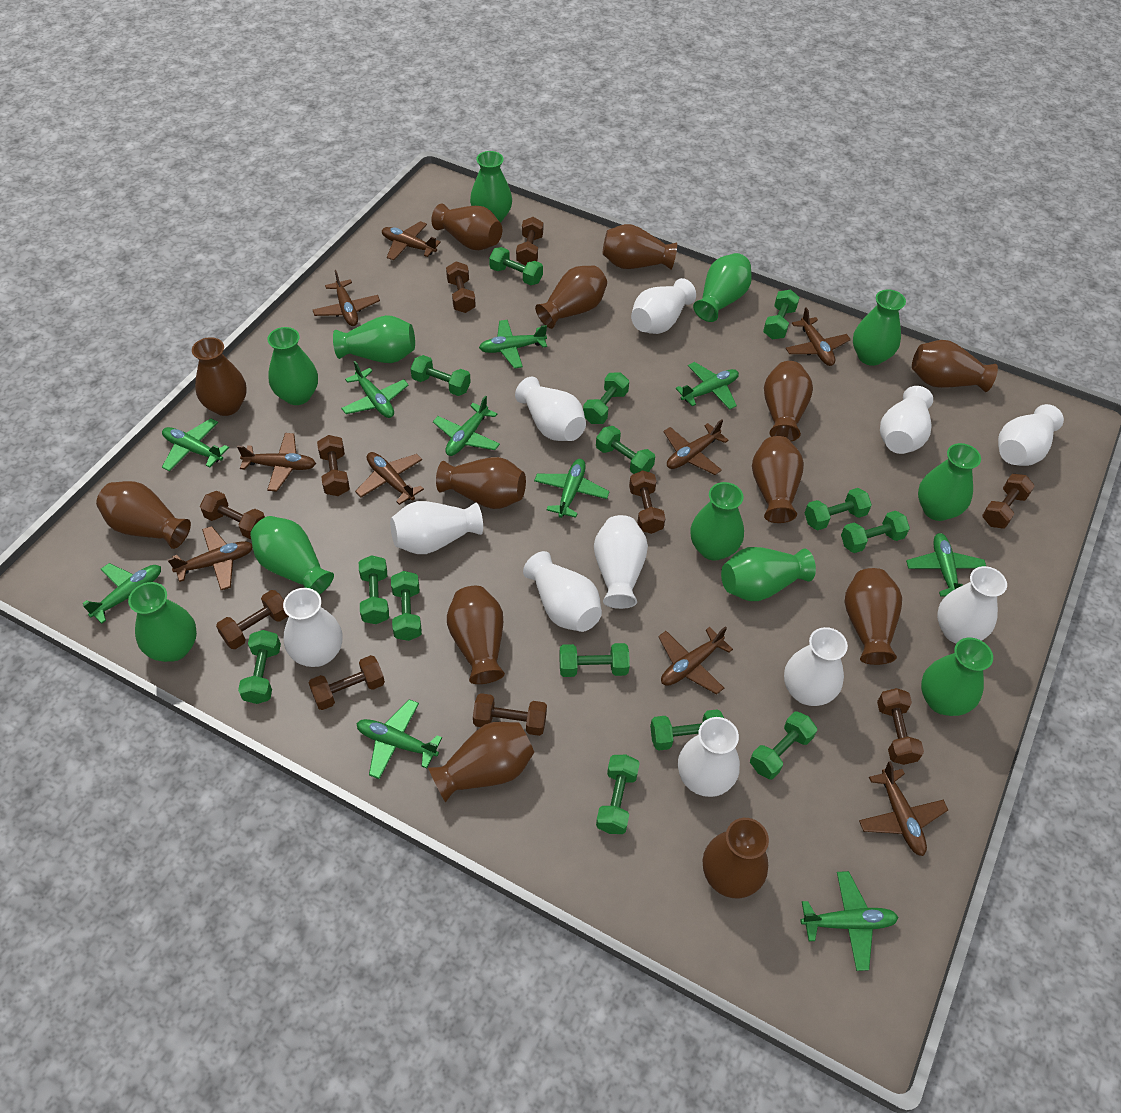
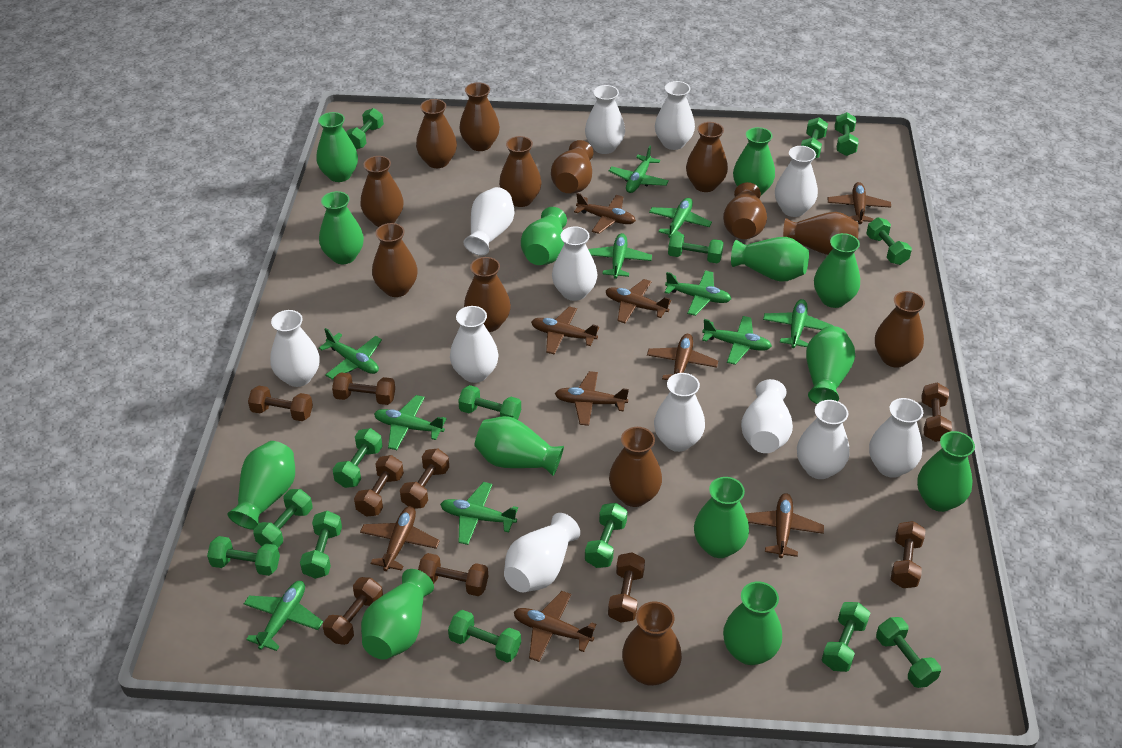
brown dumbbell: [200,491,265,539] [216,590,288,649] [309,655,385,710] [317,435,350,496] [446,261,476,313] [473,693,547,736] [516,217,543,266] [629,470,666,534] [877,688,924,765] [982,474,1035,529] = 10 -> [248,386,313,421] [323,577,383,645] [332,372,395,405] [354,455,404,517] [400,449,449,509] [418,553,488,596] [608,552,645,622] [891,521,926,588] [921,383,952,442] = 9
green vase: [128,582,197,662] [250,516,334,595] [268,327,318,405] [333,315,415,363] [470,151,512,223] [690,482,744,561] [693,253,752,322] [721,547,816,601] [853,289,906,366] [918,443,981,521] [921,638,993,716] = 11 -> [228,441,295,530] [316,112,358,182] [319,191,364,264] [361,569,434,659] [475,416,564,476] [521,207,567,265] [694,477,749,558] [723,581,782,665] [731,237,809,282] [733,127,775,195] [806,326,855,404] [814,233,860,308] [917,431,975,512] = 13
white vase: [283,588,342,667] [390,501,483,554] [515,377,586,441] [523,551,602,632] [594,515,648,609] [631,278,696,334] [678,717,740,797] [784,627,848,706] [880,386,933,454] [937,566,1007,644] [998,404,1064,466] = 11 -> [270,310,320,387] [450,306,499,383] [464,187,515,256] [504,513,580,592] [552,226,597,301] [585,85,625,154] [654,373,705,452] [655,81,695,150] [741,379,793,453] [775,146,818,217] [797,400,849,479] [869,398,923,478] = 12

